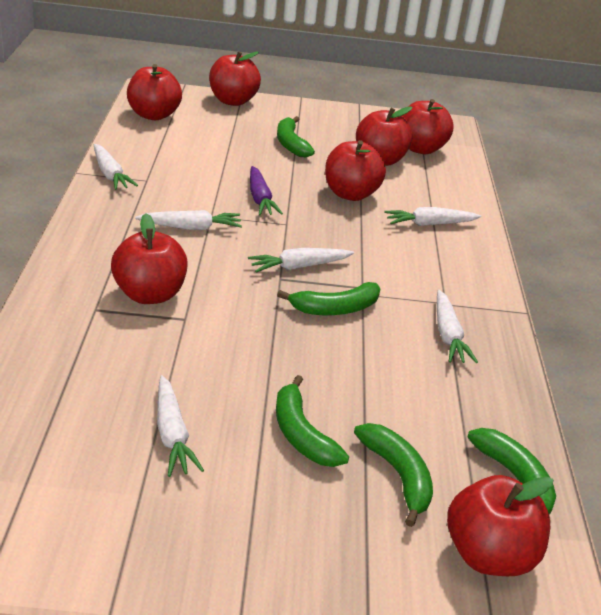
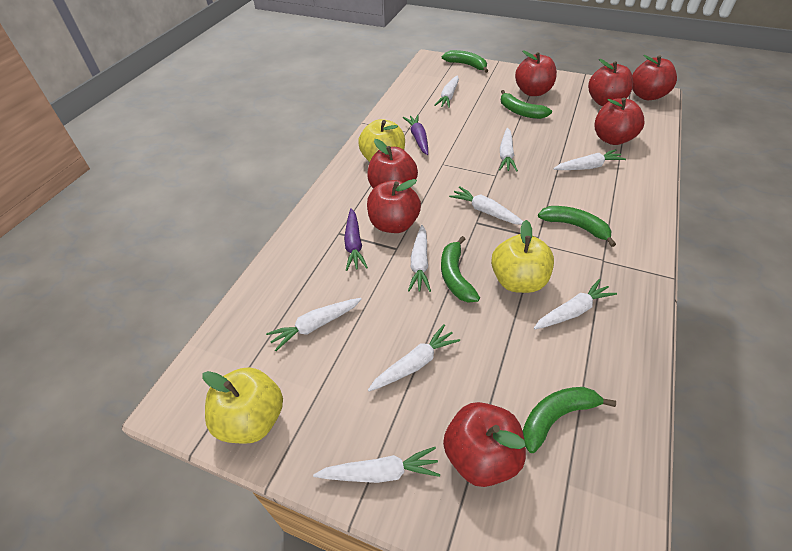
purple carrot: [250,166,283,215] = 1 -> [344,208,368,271] [403,115,428,155] = 2
white carrot: [94,144,138,190] [135,210,242,230] [157,375,204,477] [248,248,354,273] [384,207,481,226] [437,290,478,363] = 6 -> [266,298,362,351] [313,447,440,483] [368,325,460,392] [408,225,431,292] [434,75,459,108] [449,186,523,225] [499,128,518,172] [534,279,617,329] [553,149,626,170] = 9
yellow apple: none = 0 -> [202,367,283,444] [358,119,405,162] [491,220,554,293] = 3

